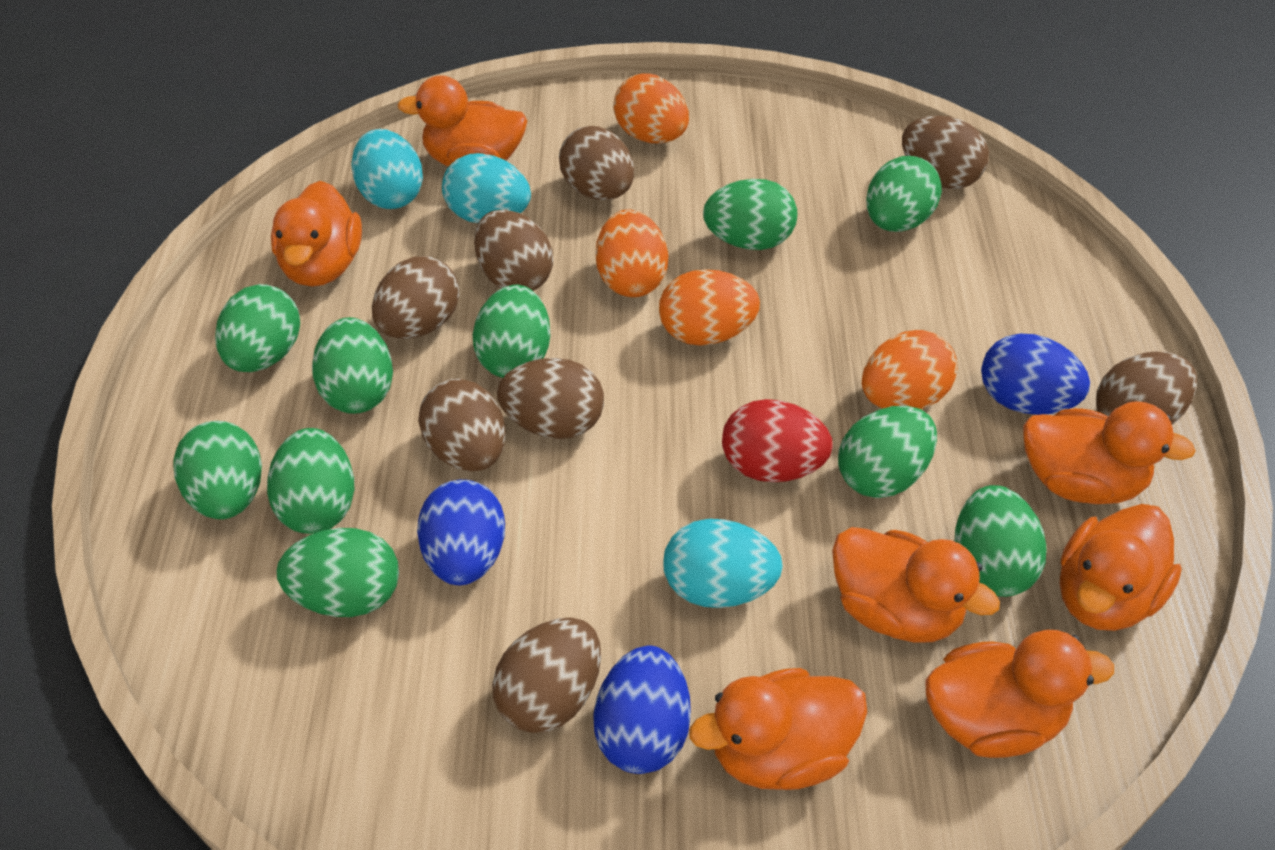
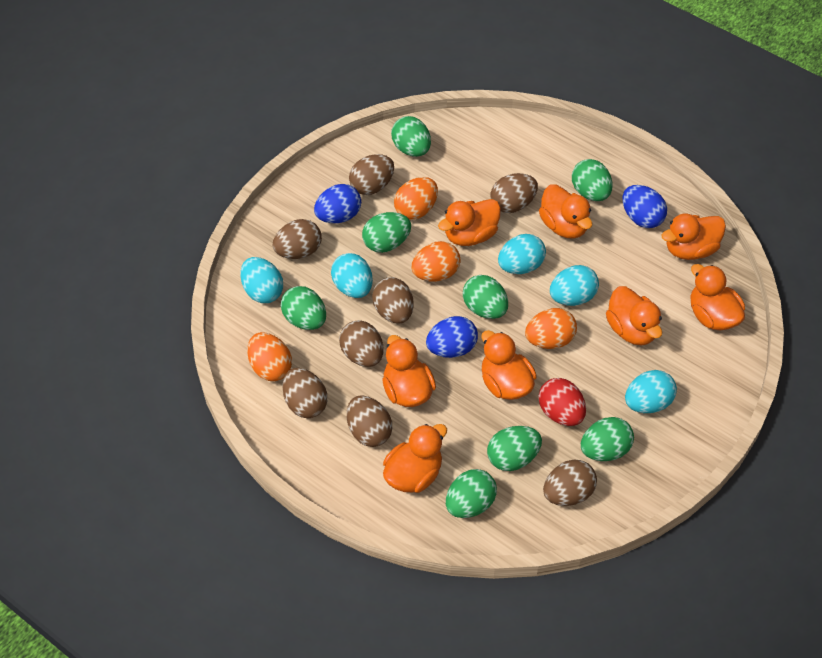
green egg: [174,421,262,519] [215,284,300,372] [267,428,354,534] [277,528,399,617] [312,317,393,414] [473,285,550,378] [703,179,797,250] [838,406,937,498] [866,156,942,232] [954,485,1046,597] = 10 -> [281,286,326,330] [362,212,411,253] [391,116,431,157] [446,469,497,518] [463,275,508,319] [487,426,542,471] [572,159,612,201] [581,417,634,461] = 8
orange duck: [271,181,362,287] [397,75,527,167] [689,668,867,790] [832,527,1000,643] [925,630,1114,758] [1023,401,1196,504] [1060,504,1182,631] = 7 -> [382,335,436,407] [383,424,447,493] [438,199,501,246] [481,330,537,400] [539,184,592,239] [606,286,662,346] [661,214,726,260] [690,264,745,330] = 8
turquoise egg: [351,129,423,209] [442,153,531,223] [663,519,783,608] = 3 -> [240,257,283,303] [331,253,373,298] [498,234,546,274] [550,265,599,306] [625,370,677,413] = 5

